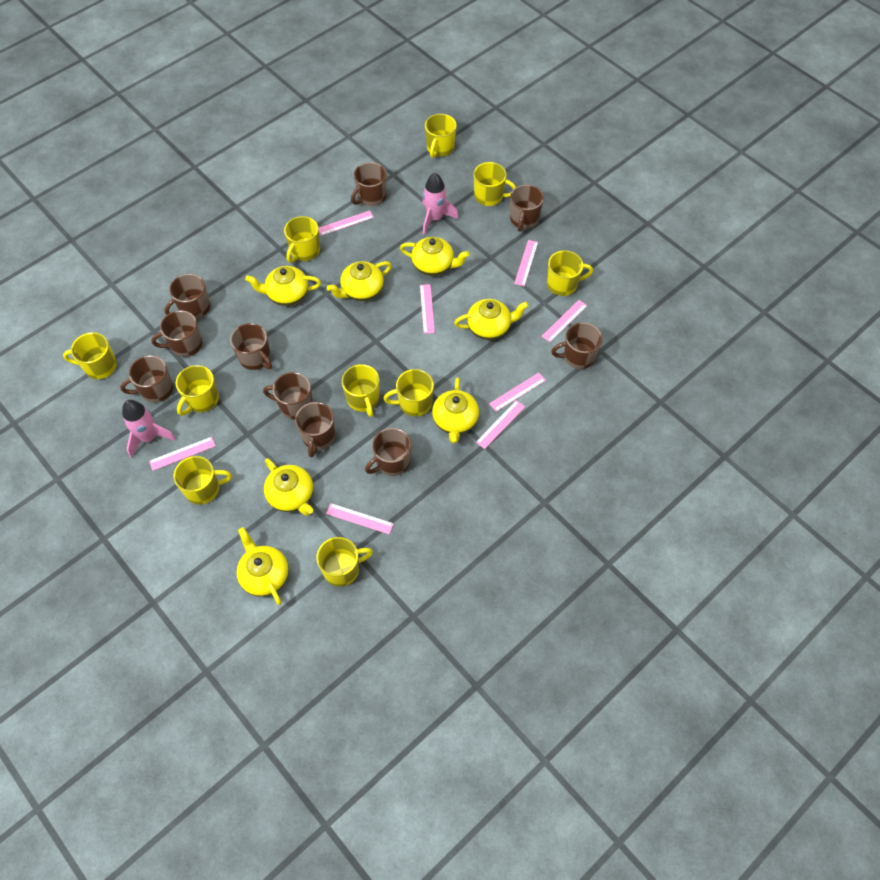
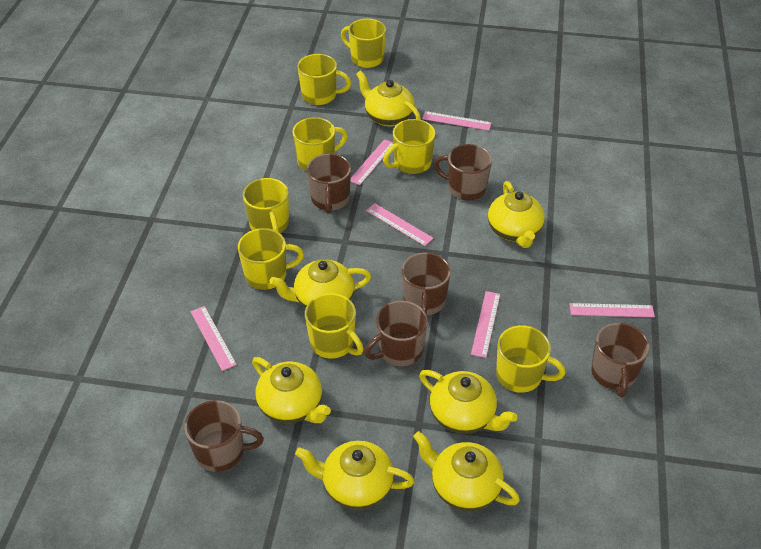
brown mug: [120,355,173,403] [151,310,202,357] [165,274,210,319] [230,323,272,370] [263,372,313,420] [295,402,335,457] [351,162,387,206] [365,428,411,476] [510,185,544,232] [551,322,602,369] = 10 -> [184,400,264,472] [307,154,351,214] [364,301,428,366] [402,252,451,316] [434,144,492,201] [591,323,650,397] = 6
pink rocket: [122,400,176,458] [422,173,459,235] = 2 -> none = 0
pink ruler: [149,437,215,471] [318,210,374,236] [326,503,394,534] [420,284,435,334] [476,400,525,449] [489,373,546,412] [514,240,538,286] [541,300,587,342] = 8 -> [190,306,237,371] [351,139,393,185] [366,203,433,246] [422,111,492,131] [471,291,500,358] [569,303,655,317] = 6
yellow mug: [63,332,117,379] [174,456,232,505] [176,365,219,416] [284,216,320,263] [316,537,373,587] [342,364,379,417] [383,369,434,417] [425,114,457,158] [474,162,516,206] [547,250,593,296] = 10 -> [238,228,304,290] [243,178,289,233] [292,117,348,171] [297,54,351,105] [305,293,364,358] [341,19,386,68] [383,119,435,174] [496,325,565,393] = 8

